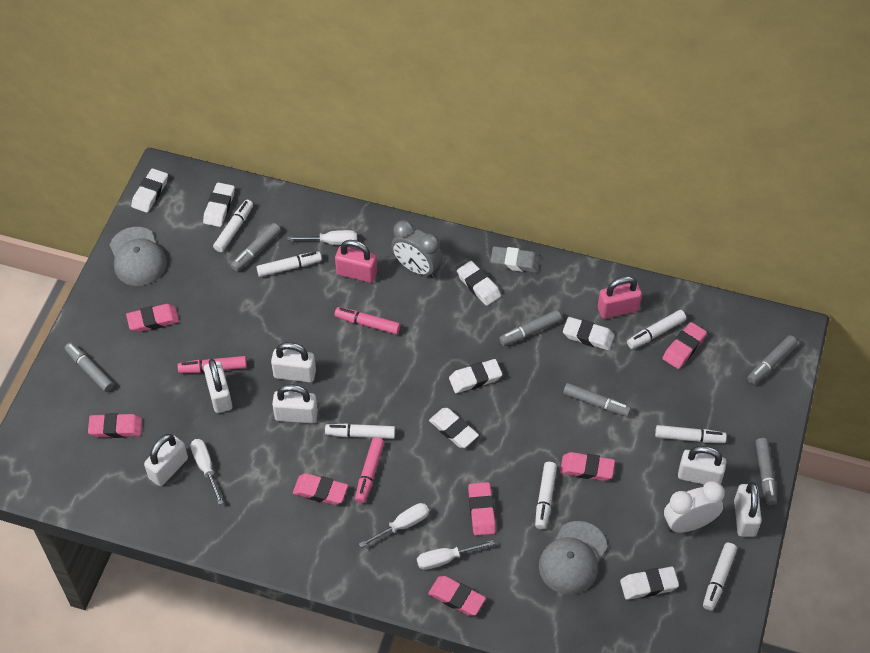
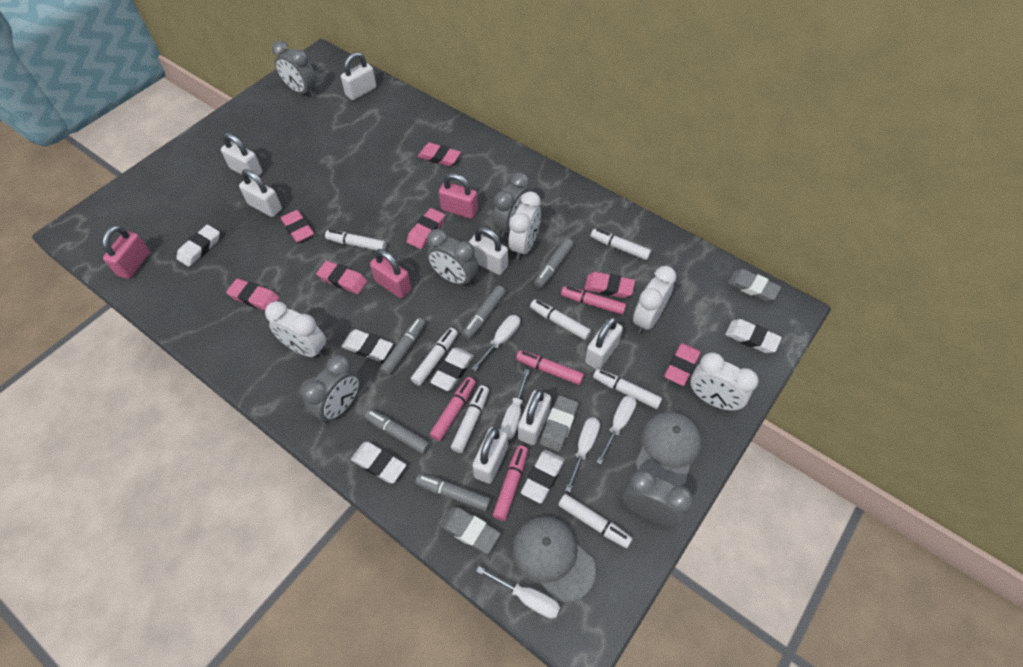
grey clock: [391,220,443,278] = 1 -> [272,41,316,97] [302,355,360,424] [427,229,478,287] [493,172,530,238] [622,469,694,526] = 5
grey eraser: [490,246,540,273] = 1 -> [440,506,500,554] [540,395,579,452] [728,269,781,301] = 3
grey marker: [65,342,114,392] [231,223,281,272] [499,310,562,346] [563,383,631,417] [747,335,797,384] [755,438,777,505] = 6 -> [364,409,430,454] [380,318,425,376] [416,473,491,511] [462,286,506,339] [534,239,574,288] = 5
pink marker: [178,356,247,373] [335,307,400,334] [355,437,384,503] = 3 -> [430,377,476,441] [493,445,528,521] [516,350,584,385] [561,286,626,315] = 4
pink padlock: [335,240,377,283] [598,276,642,319] = 2 -> [102,225,150,279] [370,249,411,298] [439,173,478,219] = 3
white clock: [664,481,725,533] = 1 -> [265,301,326,358] [509,191,541,260] [633,266,676,334] [691,352,758,411] = 4
white eraser: [131,168,168,213] [203,182,235,227] [429,408,479,448] [449,359,502,393] [457,261,501,306] [563,317,614,350] [620,567,679,600] = 7 -> [176,225,220,267] [342,329,393,361] [351,442,406,483] [430,347,474,391] [521,450,565,504] [725,319,782,353] = 6
white padlock: [144,434,188,486] [204,359,232,413] [271,342,316,383] [272,384,318,423] [678,446,726,485] [734,482,762,537] = 6 -> [221,133,263,177] [239,169,282,217] [341,52,377,100] [469,227,508,275] [472,427,508,484] [518,389,551,445] [585,317,623,369] = 7
white screwdriver: [190,439,223,505] [287,230,357,245] [359,503,429,548] [417,540,494,570] = 4 -> [472,315,520,371] [476,566,560,619] [500,369,530,440] [565,417,600,492] [597,395,637,464] = 5

